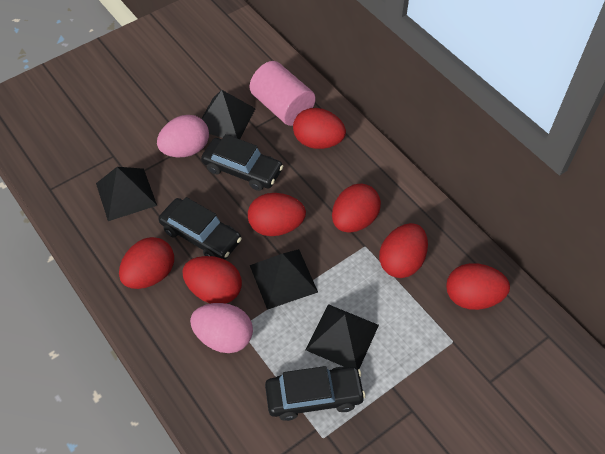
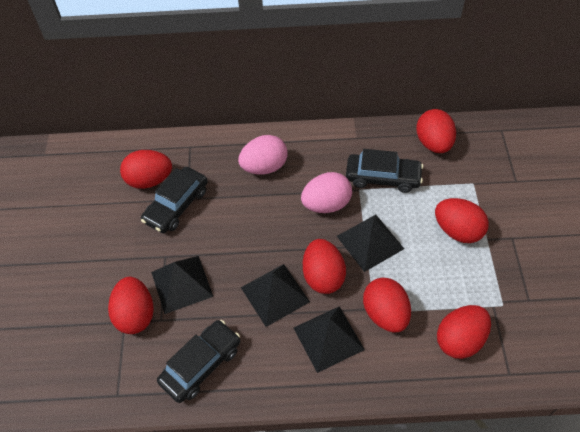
pink cylinder: [249,61,316,126] = 1 -> none = 0

